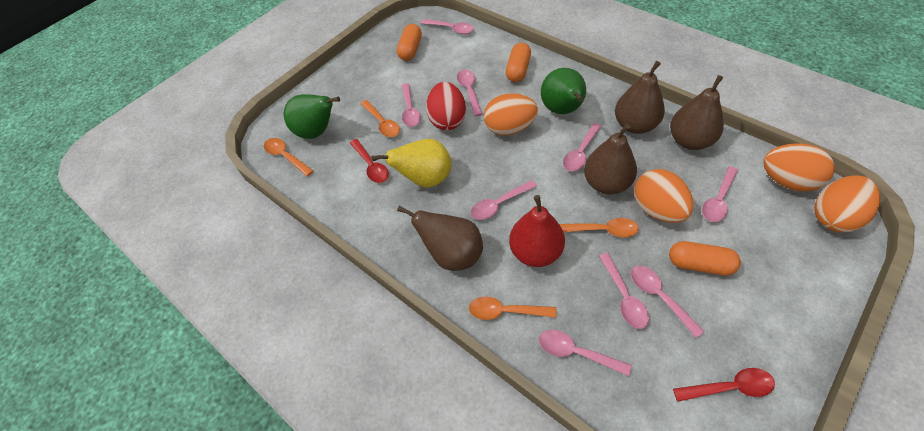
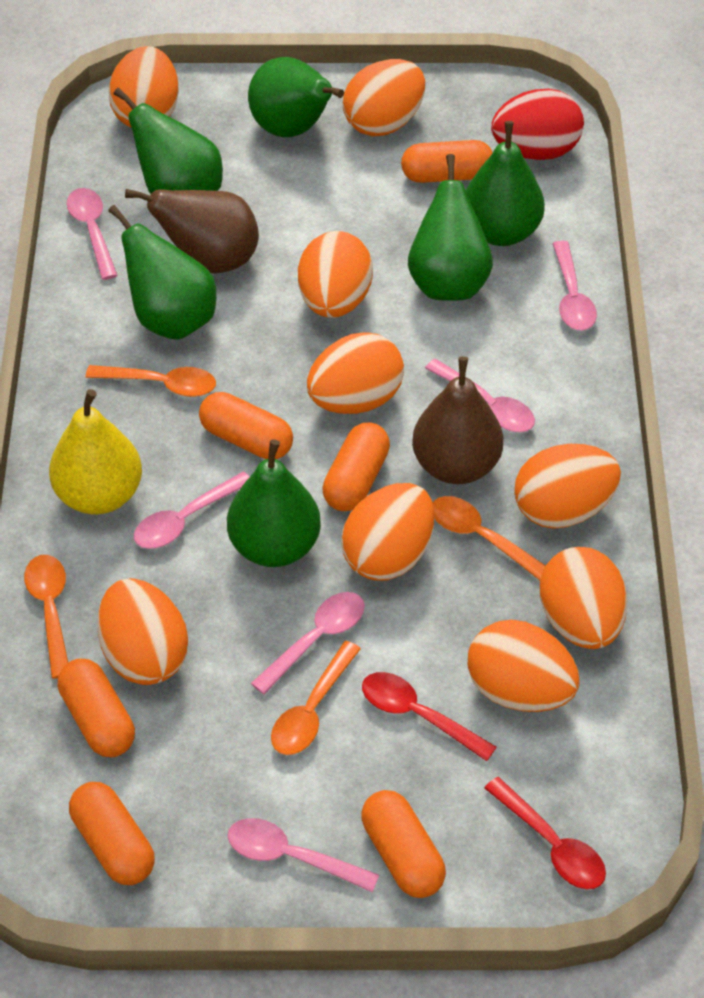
brown pear: [397,206,483,271] [584,124,637,194] [615,61,665,134] [670,75,724,150] = 4 -> [125,189,259,273] [412,357,503,484] = 2
green pear: [283,94,340,139] [541,68,586,114] = 2 -> [108,205,216,340] [114,87,223,194] [227,439,321,567] [248,57,344,137] [408,154,493,301] [466,121,545,246] = 6
orange capsule: [397,24,422,61] [506,43,531,82] [669,241,741,276] = 3 -> [57,659,135,757] [69,782,155,885] [199,392,293,459] [322,423,390,511] [361,790,446,898] [401,140,493,183] = 6
orange egg: [484,93,538,136] [634,169,693,223] [763,143,835,191] [814,175,880,232] = 4 -> [97,578,188,685] [108,46,179,128] [298,231,373,318] [307,332,404,414] [341,483,435,580] [343,59,425,136] [468,620,580,712] [514,444,621,529] [539,547,628,649] = 9
pink spoon: [401,83,421,127] [421,19,474,34] [457,69,482,116] [471,180,537,220] [539,330,632,376] [563,123,602,171] [599,253,649,329] [631,266,704,338] [702,166,738,222] = 9 -> [66,188,118,280] [134,471,250,549] [227,818,379,892] [251,592,365,694] [425,359,535,432] [552,241,597,331] = 6
red pear: [509,195,565,267] = 1 -> none = 0

